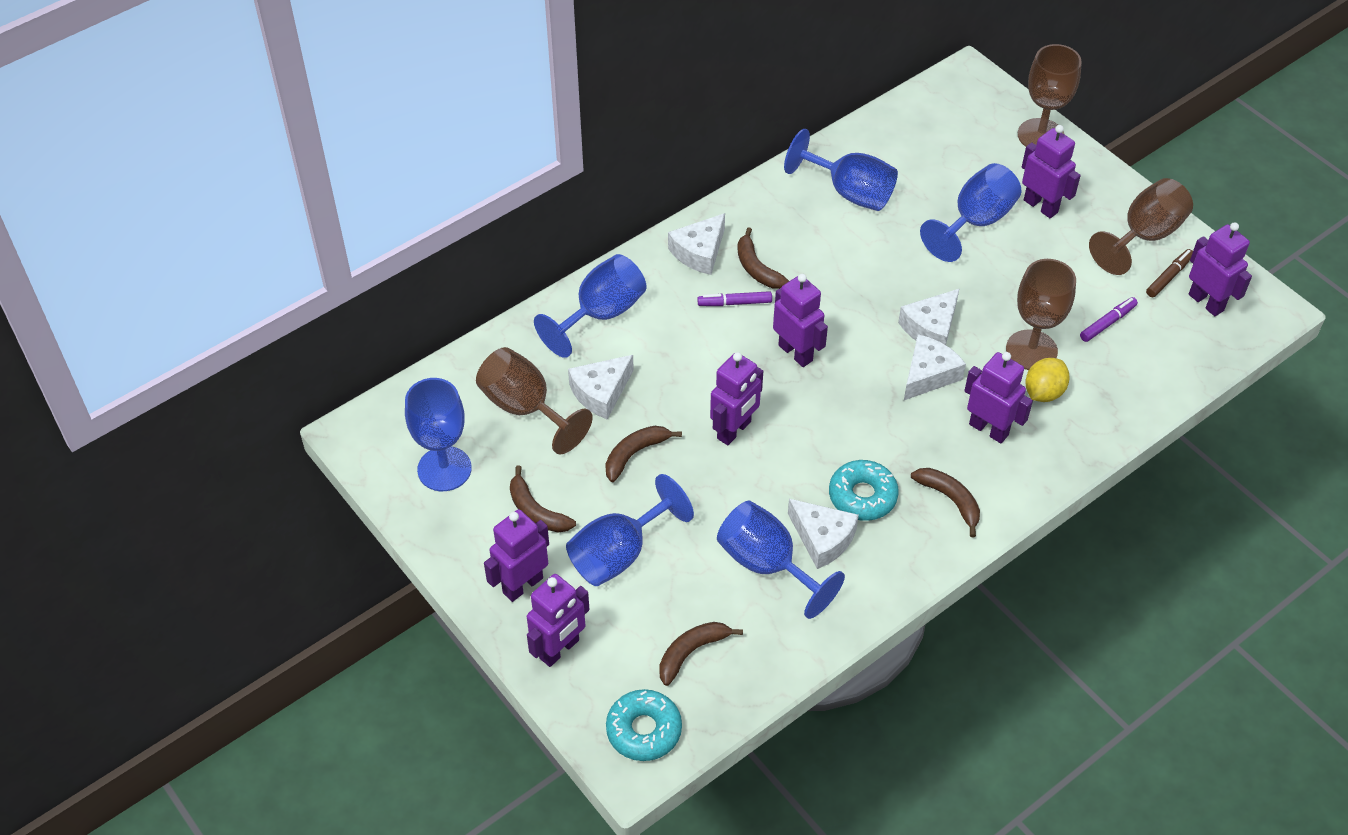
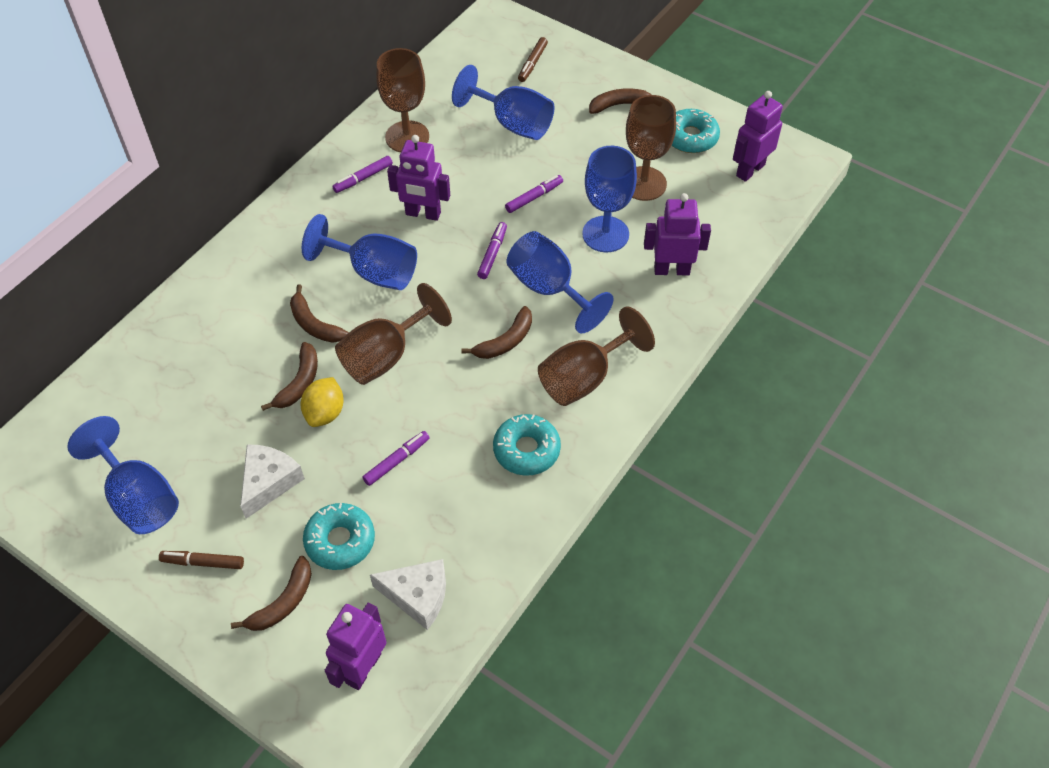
blue goblet: [405,378,472,491] [534,254,646,358] [566,474,694,586] [717,500,845,619] [784,129,898,211] [920,163,1021,262] = 6 -> [67,416,179,534] [302,214,417,290] [452,65,554,140] [507,231,614,333] [582,146,637,252] = 5
brown marker: [1146,249,1193,297] = 1 -> [159,551,244,569] [518,37,548,82] = 2
purple marker: [697,291,772,306] [1080,297,1138,342] = 2 -> [332,156,393,193] [362,431,430,486] [477,222,507,279] [505,175,563,213] = 4
purple robot: [484,509,549,602] [527,574,590,667] [710,352,763,445] [773,274,828,367] [964,352,1033,443] [1022,125,1081,218] [1189,222,1252,316] = 7 -> [325,603,387,690] [387,135,450,221] [644,193,711,275] [733,91,783,182] = 4
turquoise donut: [606,689,682,761] [829,460,899,521] = 2 -> [303,503,375,570] [493,414,561,476] [671,109,720,153] = 3
white cheese: [568,355,634,419] [668,213,725,275] [788,499,859,569] [898,289,959,345] [904,334,966,400] = 5 -> [240,444,305,519] [370,559,446,630] = 2

